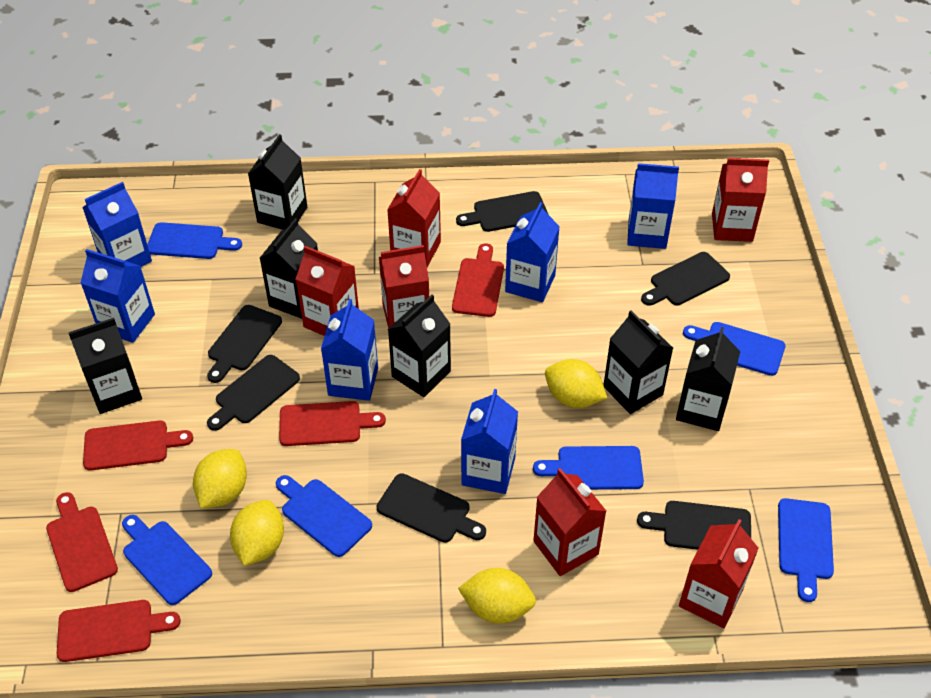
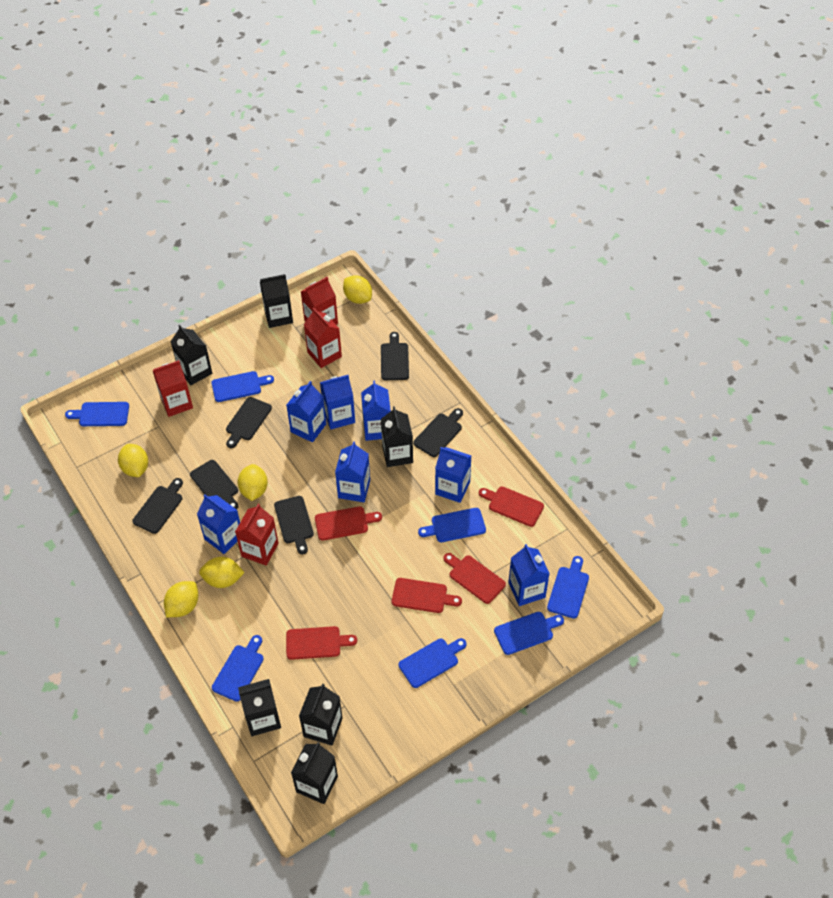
blue carton: [80,249,155,343] [82,182,152,267] [321,299,378,401] [461,389,518,494] [505,202,560,302] [627,163,679,249] = 6 -> [197,494,240,554] [286,381,326,442] [320,375,355,429] [335,441,370,502] [361,381,391,441] [435,447,471,503] [508,544,550,606] = 7
blue cutting board: [122,515,212,605] [147,222,242,259] [276,475,372,557] [533,446,644,490] [683,322,786,376] [778,498,834,602] = 6 -> [65,402,129,426] [211,371,274,402] [212,635,264,702] [399,638,467,688] [418,508,486,542] [494,612,564,655] [547,556,589,619] = 7
red carton: [295,246,359,336] [379,245,429,328] [387,169,441,267] [533,468,606,576] [679,519,759,629] [712,158,769,242] = 6 -> [153,360,193,417] [235,504,279,566] [301,277,338,325] [304,308,342,368] = 4
yellow lemon: [193,449,247,508] [230,500,284,566] [458,568,536,624] [545,359,607,408] = 4 -> [118,444,148,477] [164,581,198,617] [199,557,245,588] [237,464,268,501] [343,275,372,304] = 5

